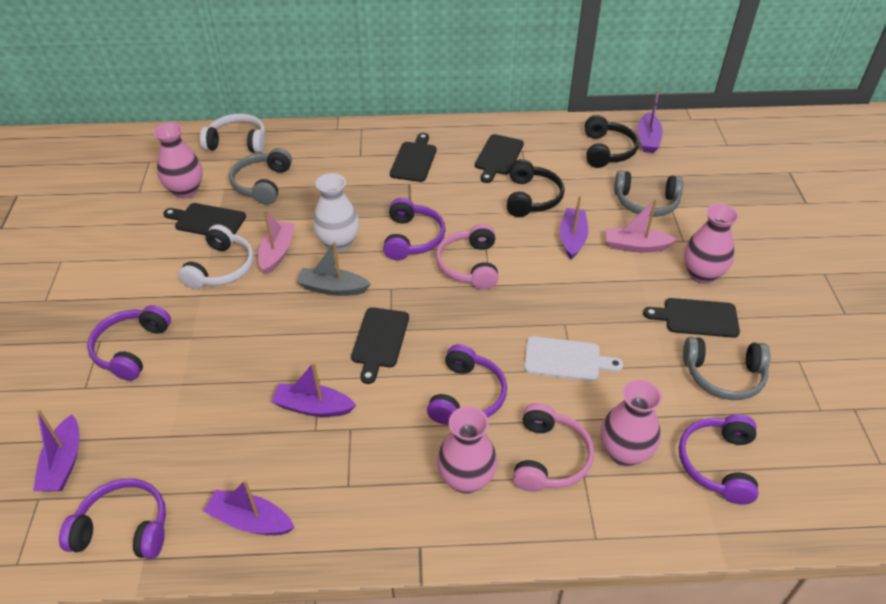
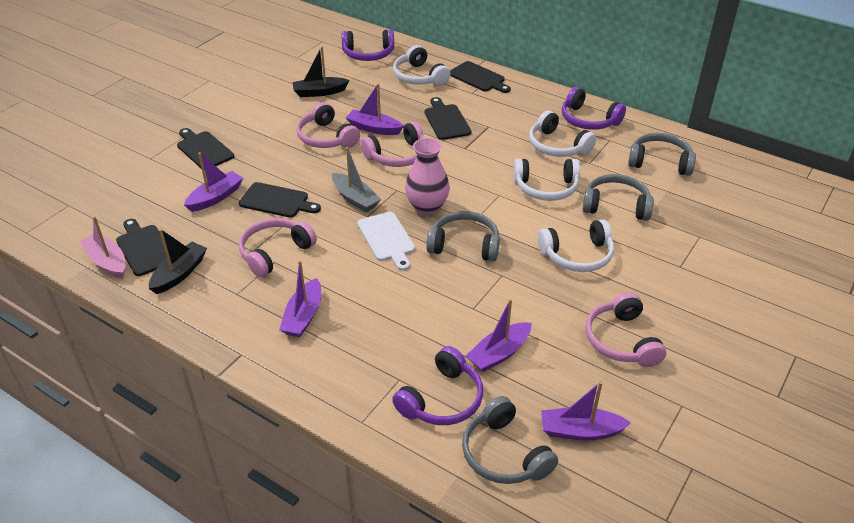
black boat: none = 0 -> [149,229,207,294] [292,47,350,97] = 2
black headphones: [507,159,565,217] [585,115,639,168] = 2 -> none = 0
grey headphones: [229,148,292,205] [614,171,683,217] [683,337,770,400] = 3 -> [426,211,500,261] [462,396,558,484] [583,174,654,221] [628,133,696,176] = 4
pink boat: [258,210,295,274] [606,199,677,253] = 2 -> [80,216,126,278] = 1
pink headphones: [436,224,498,289] [513,403,594,492] = 2 -> [239,218,317,277] [296,102,360,148] [361,121,425,167] [585,292,666,367] = 4
pink vase: [153,123,202,198] [437,406,497,494] [601,380,662,466] [684,204,739,284] = 4 -> [405,138,450,216] = 1
purple headphones: [59,478,166,559] [87,305,171,381] [383,198,446,260] [427,344,507,424] [679,414,758,504] = 5 -> [341,30,394,61] [392,346,483,425] [562,87,626,130] = 3
white headphones: [178,224,254,289] [200,114,265,153] = 2 -> [393,45,450,86] [514,159,580,201] [529,111,596,157] [538,219,614,272] = 4
white vase: [313,173,359,252] = 1 -> none = 0

